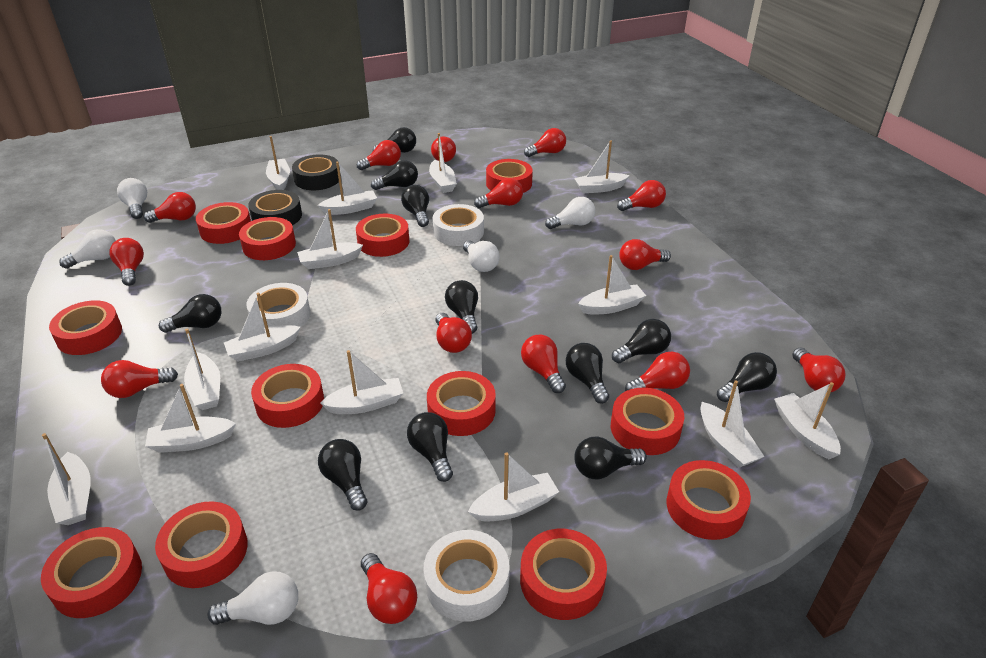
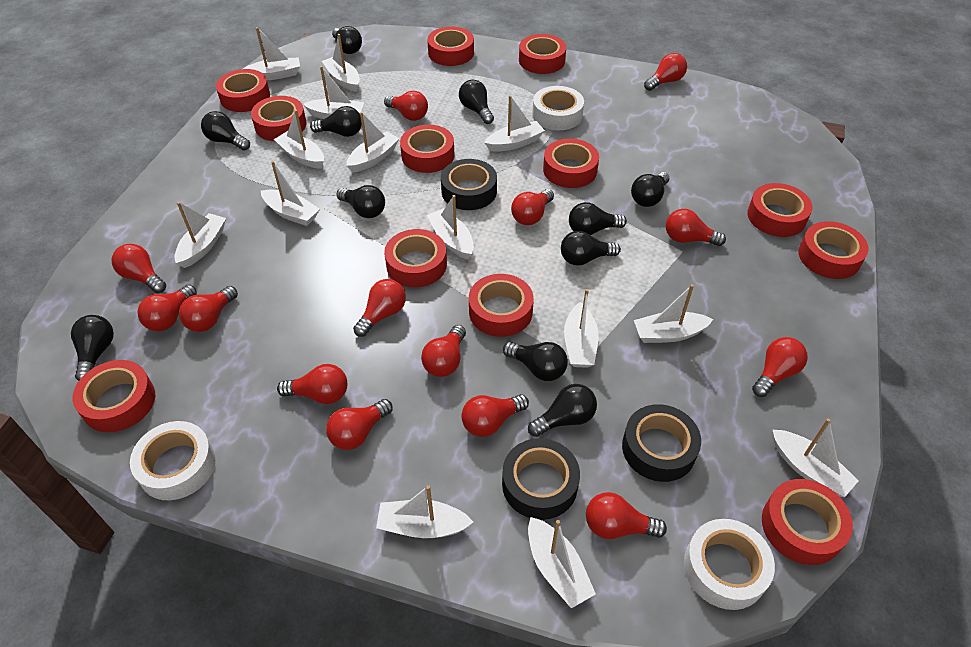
black tape: [248,190,302,225] [292,154,339,190] = 2 -> [441,159,497,210] [502,438,580,520] [622,404,701,482] = 3
white light bulb: [59,229,116,269] [117,178,147,219] [207,571,298,625] [463,240,500,272] [545,197,595,229] = 5 -> none = 0

